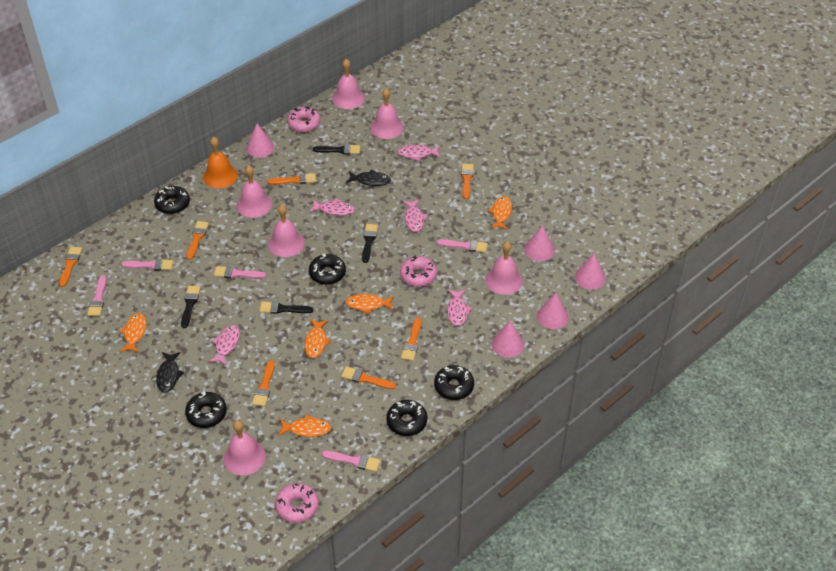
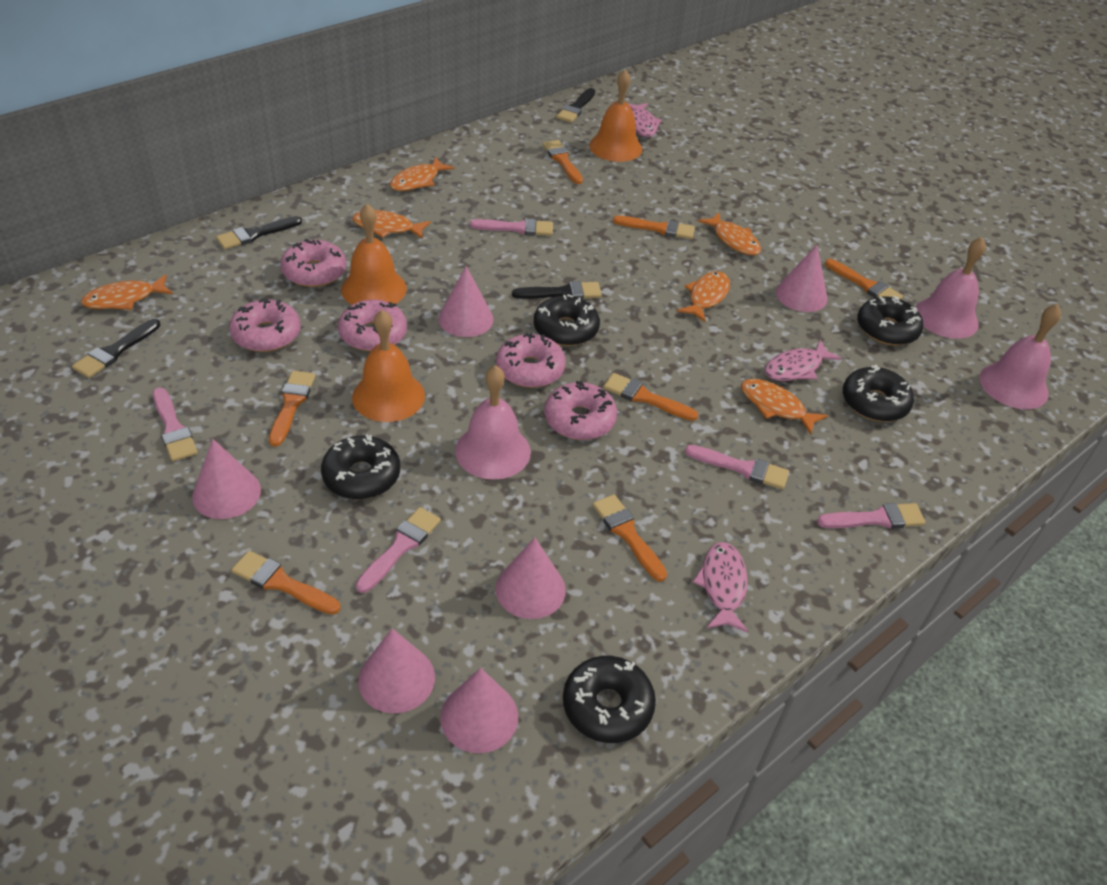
black fish: [156,352,184,392] [346,169,391,186] = 2 -> none = 0
orange bell: [203,137,238,188] = 1 -> [341,204,407,305] [352,310,425,422] [589,70,642,162] = 3
orange fish: [119,313,147,353] [278,414,331,437] [304,319,331,358] [345,294,394,314] [488,196,512,230] = 5 -> [81,274,173,310] [352,210,431,239] [390,157,454,191] [677,271,730,322] [698,213,761,255] [741,379,828,435] = 6
pink bell: [223,420,266,476] [237,165,272,218] [268,204,305,257] [332,59,365,109] [371,88,404,139] [485,241,523,295] = 6 -> [455,365,531,480] [915,237,986,339] [980,304,1061,409] = 3
pink cone: [246,123,274,158] [492,320,524,358] [524,225,555,261] [537,292,569,329] [575,253,606,290] = 5 -> [192,439,261,519] [358,628,435,713] [438,266,493,337] [440,668,518,753] [495,537,566,619] [776,245,827,312] = 6
pink donut: [275,483,319,523] [287,106,320,132] [400,256,437,287] = 3 -> [229,298,301,352] [280,238,346,287] [338,300,407,351] [496,333,566,388] [544,381,617,440] = 5
pink fish: [209,325,240,365] [309,198,355,216] [397,145,441,161] [403,199,428,232] [447,289,472,326] = 5 -> [629,103,662,137] [693,542,748,633] [765,340,842,381] = 3

